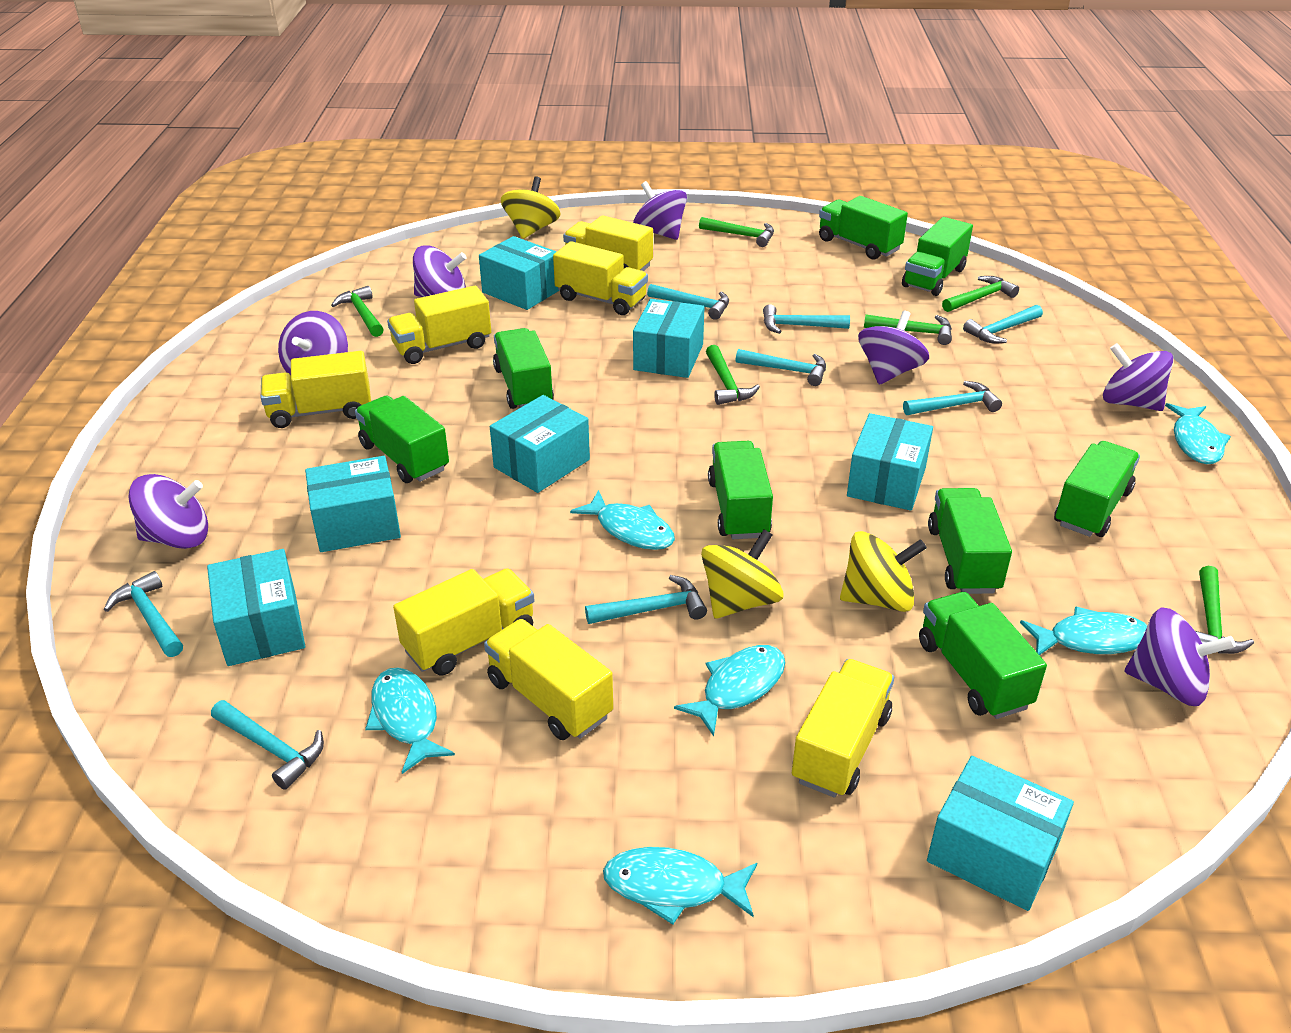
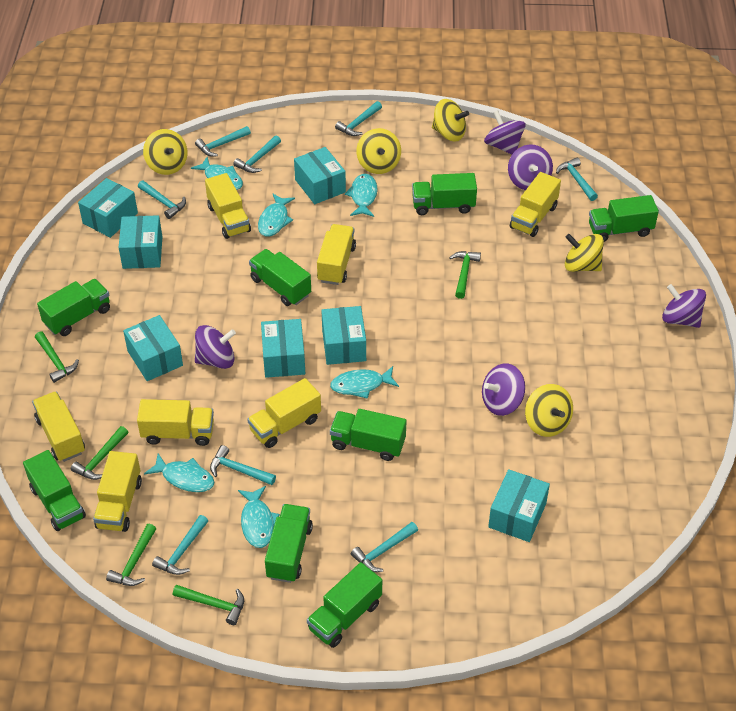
green hammer: [331,286,384,337] [699,217,774,247] [706,345,760,405] [864,314,952,345] [942,276,1019,312] [1195,566,1254,654] = 6 -> [35,331,79,383] [71,426,128,480] [106,524,157,586] [173,585,244,625] [449,251,481,299] = 5
purple spinning top: [128,474,208,549] [278,311,348,376] [413,245,467,297] [633,181,687,240] [858,311,929,385] [1103,343,1173,411] [1124,607,1236,706] = 7 -> [195,325,236,369] [482,363,525,416] [484,110,526,155] [508,145,553,190] [662,284,706,328] = 5
yellow spinning top: [501,177,561,239] [701,529,784,619] [840,531,927,612] = 3 -> [143,129,188,175] [357,128,401,174] [432,99,469,142] [525,384,573,437] [565,234,604,272] = 5

